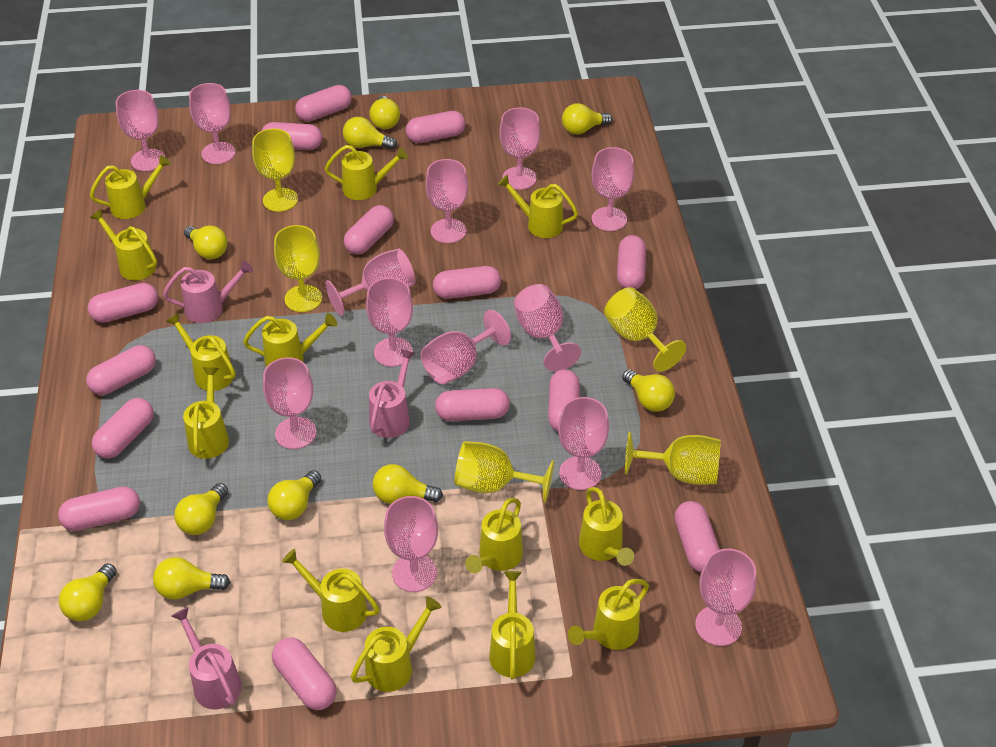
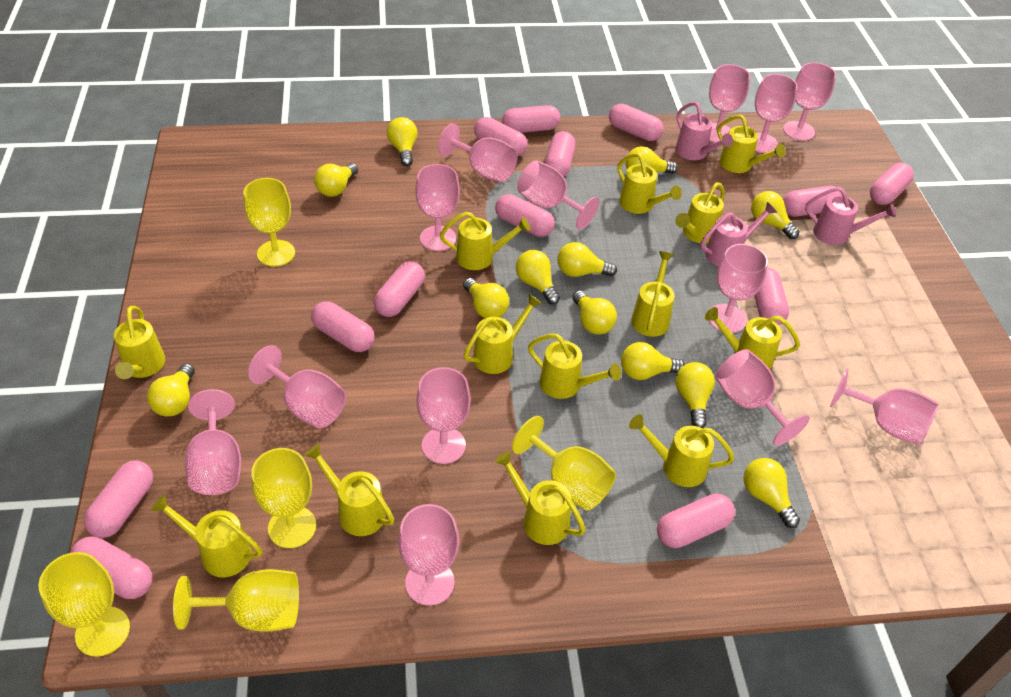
pink capsule: [58,486,140,531] [86,345,156,395] [88,283,158,323] [92,398,154,459] [261,122,322,150] [272,638,337,710] [295,85,352,122] [344,205,394,255] [406,111,466,143] [433,266,501,299] [435,388,510,421] [548,369,580,431] [617,235,646,289] [674,501,720,573] = 14 -> [70,537,153,599] [84,460,153,538] [311,301,375,352] [374,261,425,317] [474,117,527,156] [495,194,555,237] [502,105,560,133] [545,131,575,177] [609,104,664,141] [657,493,735,548] [754,267,789,325] [783,186,842,217] [870,163,914,205] = 13
yellow light bulb: [59,563,117,621] [153,557,230,600] [174,483,228,535] [184,225,227,259] [267,470,321,520] [343,117,397,150] [369,96,400,129] [373,464,443,504] [562,103,612,134] [622,369,675,412] = 10 -> [147,363,195,417] [314,163,358,197] [387,117,418,166] [463,278,509,318] [516,250,560,305] [557,242,617,277] [572,291,617,335] [621,342,685,380] [626,146,678,174] [675,362,715,428] [744,458,800,528] [751,191,799,239] = 12

